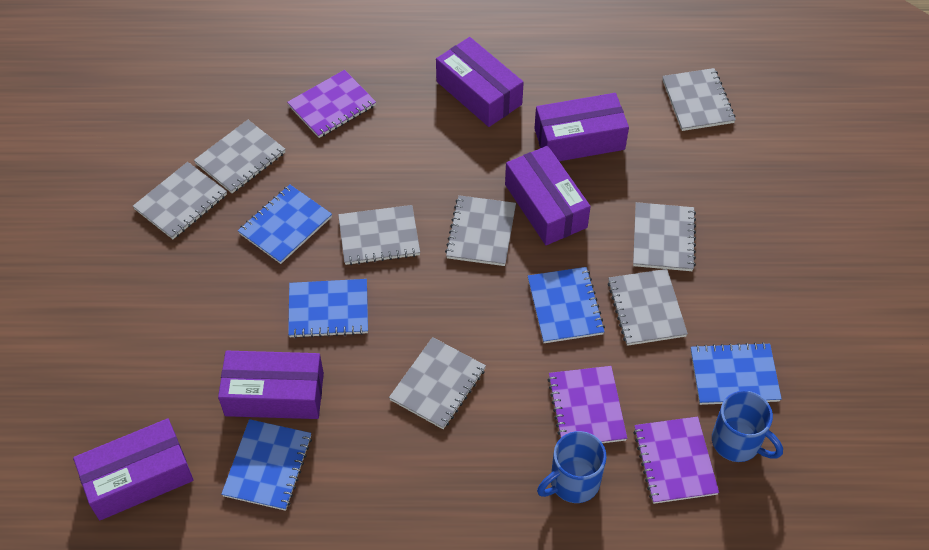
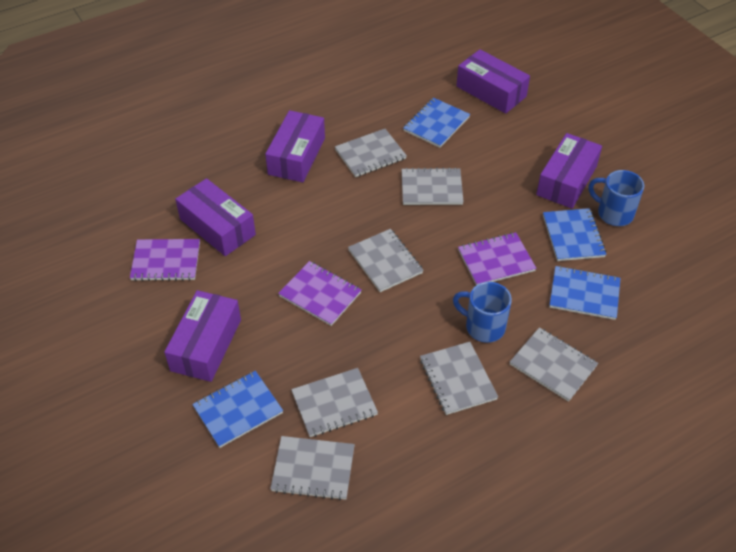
blue notebook: [221,419,312,511] [238,185,332,264] [288,279,368,338] [528,267,605,343] [691,342,782,405] = 5 -> [192,371,283,448] [403,98,470,148] [543,208,607,261] [549,266,621,320] = 4
grey notebook: [133,162,227,239] [194,120,286,193] [338,205,420,265] [389,337,486,429] [445,195,516,266] [608,269,688,346] [633,202,696,271] [662,68,736,131] = 8 -> [270,436,355,500] [291,368,378,437] [335,129,407,177] [348,229,424,292] [401,167,464,205] [420,342,498,415] [510,327,598,402] = 7

